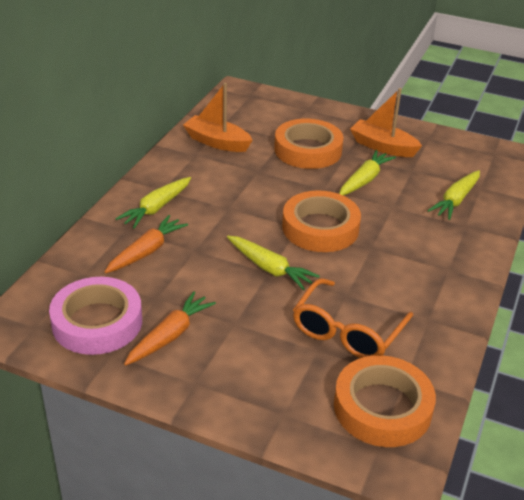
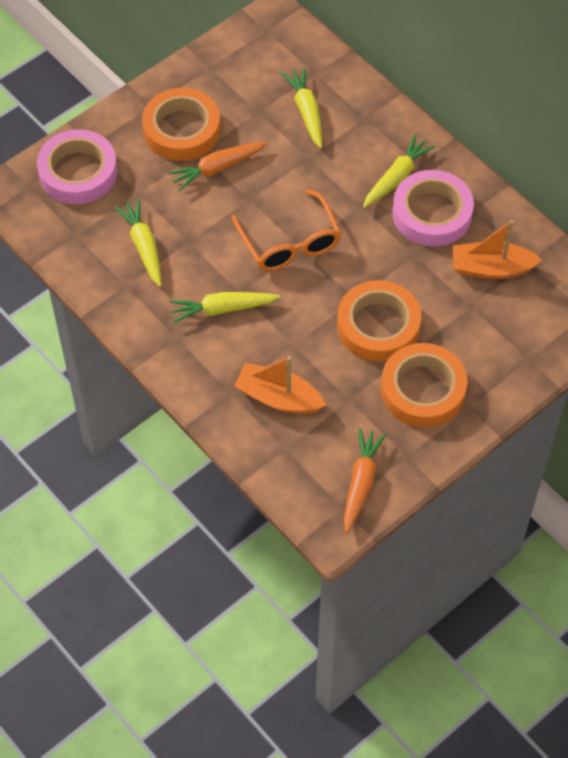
pink tape: [49,277,142,355] = 1 -> [37,129,118,204] [392,170,474,247] = 2

